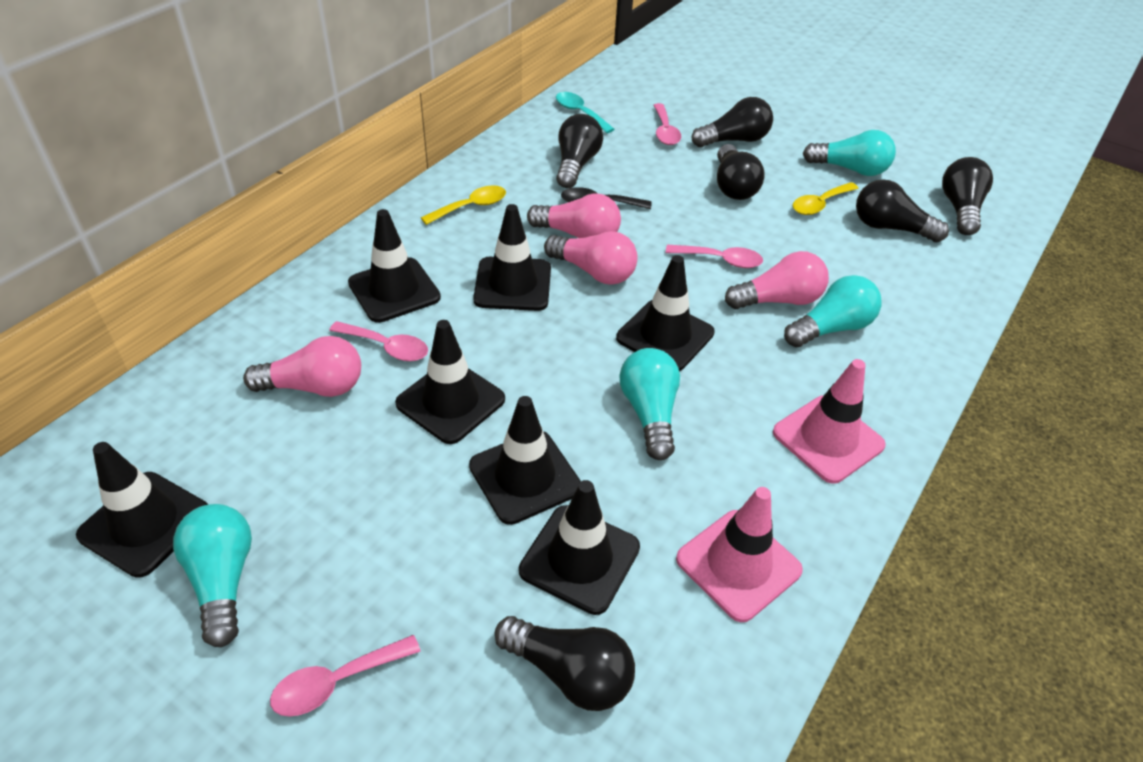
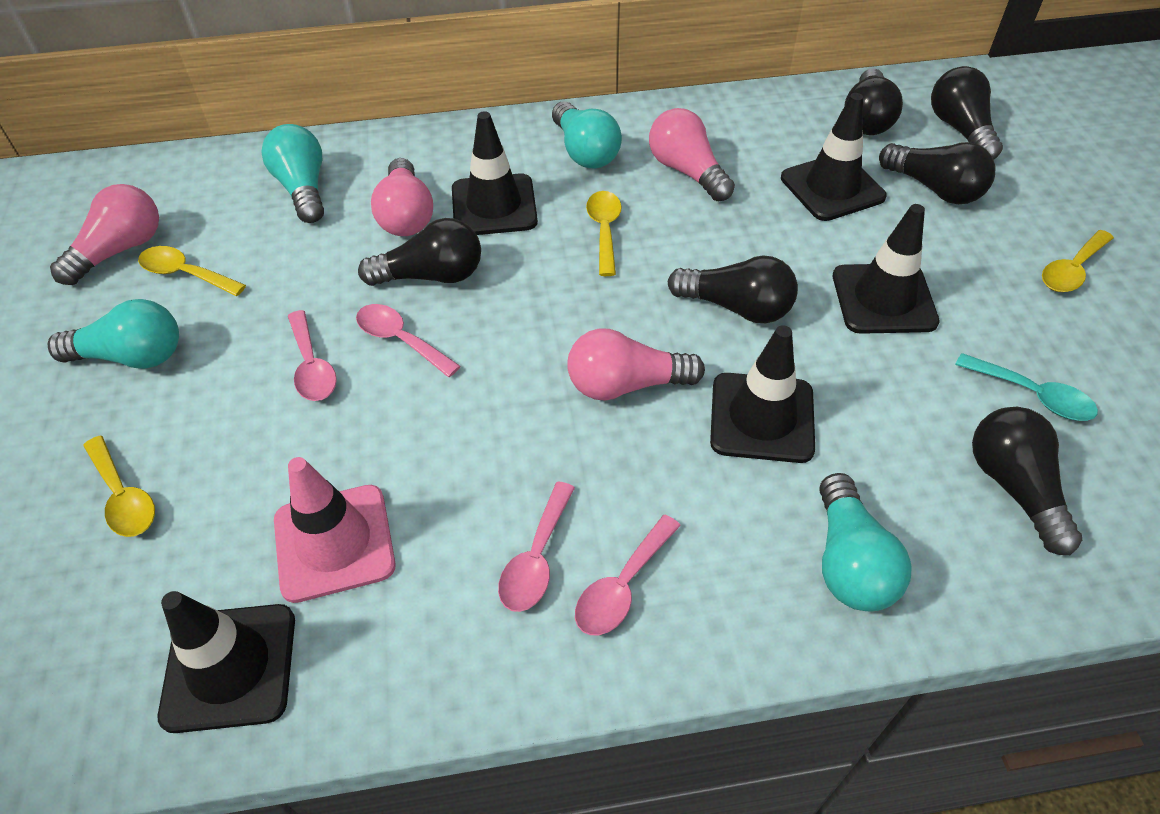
black spoon: [561,187,652,209] = 1 -> none = 0
black traffic cone: [76,442,208,578] [348,209,441,323] [395,320,505,444] [469,396,581,525] [473,204,551,311] [519,480,640,615] [616,255,715,371] = 7 -> [158,591,295,733] [452,111,538,235] [710,325,815,463] [781,93,887,221] [833,204,940,334] = 5
pink traffic cone: [676,487,803,622] [773,359,886,484] = 2 -> [274,457,396,603] = 1
yellow spoon: [421,185,506,225] [793,182,859,215] = 2 -> [83,436,155,537] [138,246,246,296] [586,191,622,276] [1042,230,1114,292] = 4

